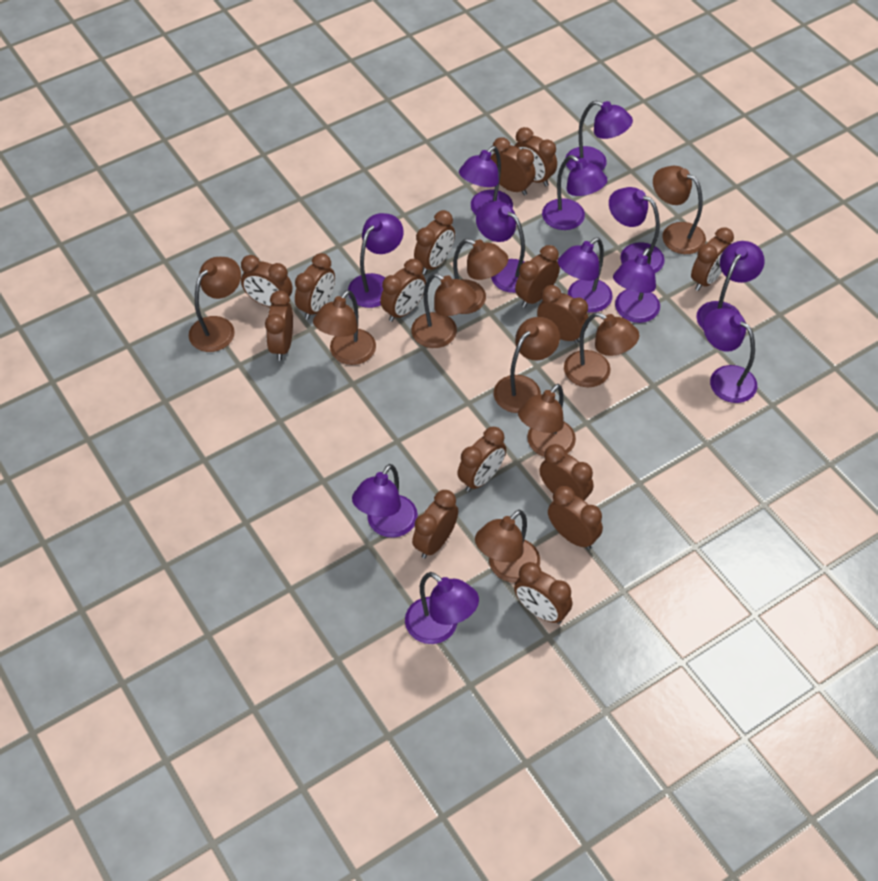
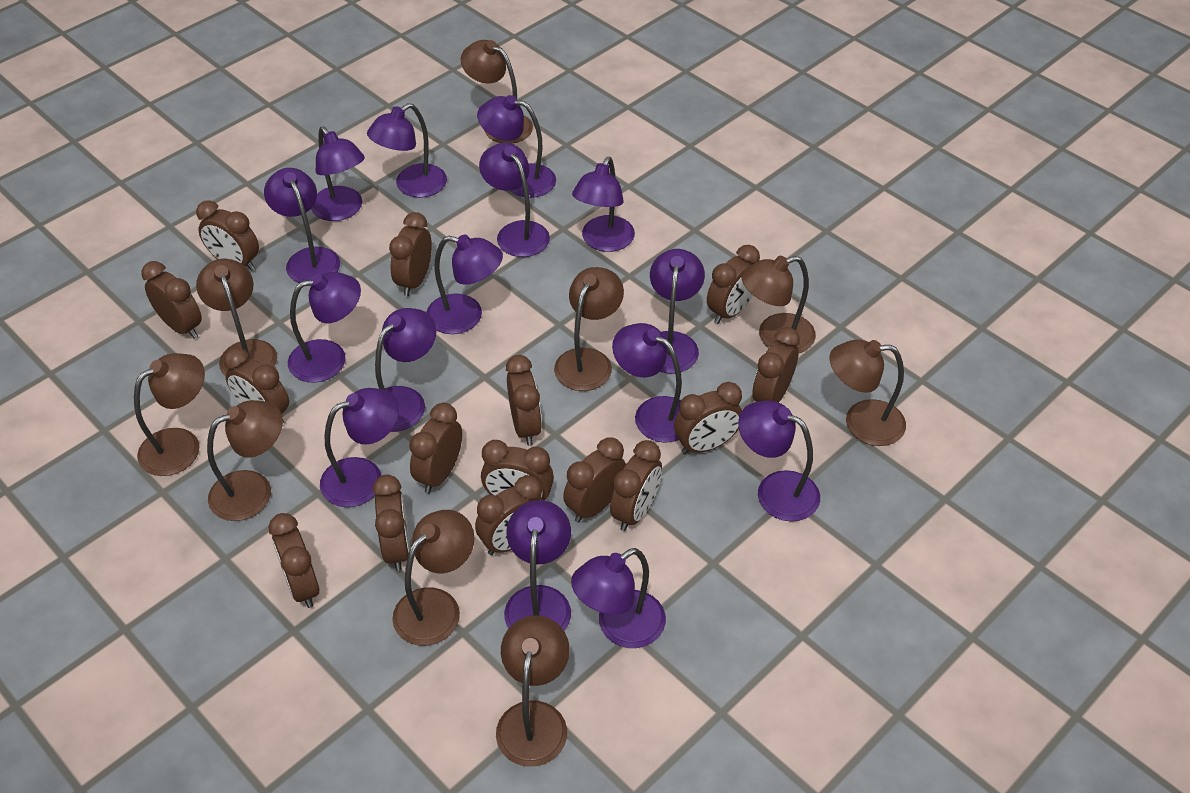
purple lamp: [348,213,404,308] [352,464,418,538] [405,572,479,644] [459,146,513,215] [476,201,525,293] [542,155,607,230] [558,237,613,313] [565,101,633,171] [609,187,665,273] [613,248,660,323] [696,241,765,329] [703,308,757,403] = 12 -> [264,168,340,283] [288,272,361,383] [311,127,365,221] [320,388,399,507] [367,103,447,198] [375,308,436,432] [426,235,503,334] [477,95,556,198] [479,143,550,257] [504,500,571,631] [571,548,666,648] [572,157,635,252] [612,323,682,442] [650,249,705,373] [738,400,820,522] = 15

